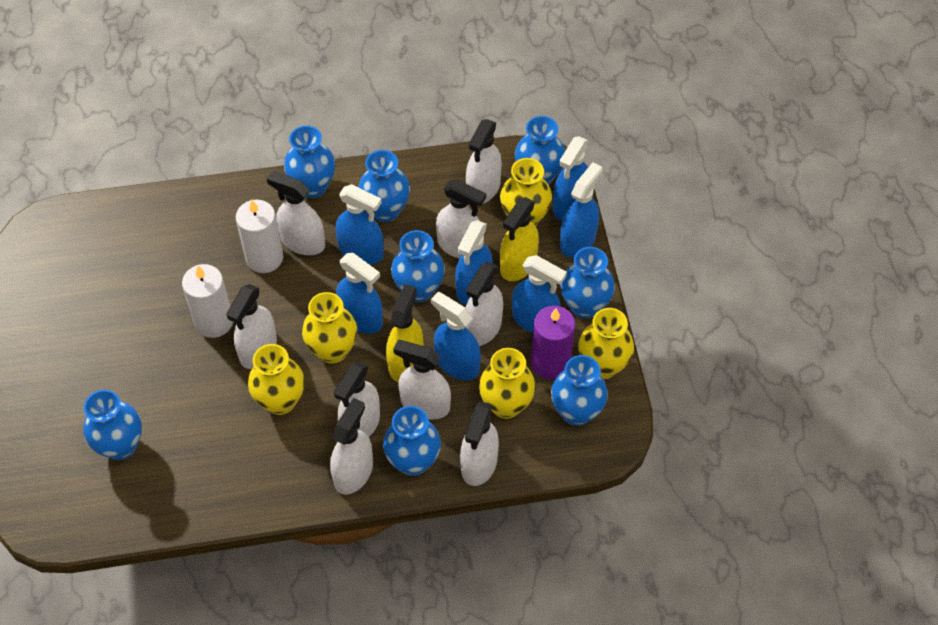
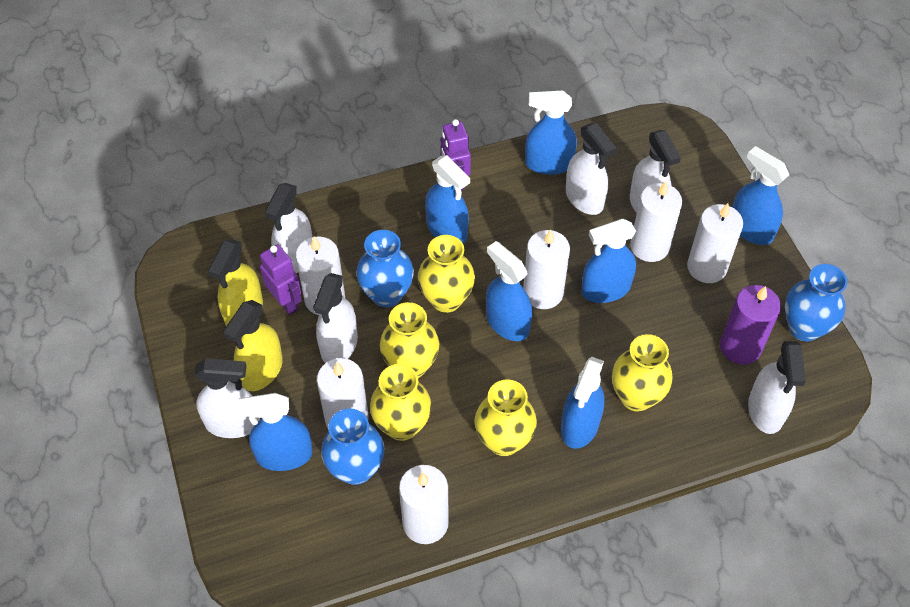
blue vase: [83,390,142,460] [284,126,335,198] [358,150,410,222] [383,406,441,476] [391,230,445,302] [515,116,565,185] [551,355,608,426] [561,247,615,319] = 8 -> [321,409,385,485] [356,230,414,307] [785,264,847,341] = 3
purple robot: none = 0 -> [260,244,302,315] [440,119,471,190] = 2
white candle: [182,264,233,338] [236,200,283,273] = 2 -> [296,236,345,315] [317,358,368,430] [399,465,449,544] [523,229,570,309] [630,181,682,262] [687,203,743,283] = 6
white spray bottle: [226,284,277,369] [267,171,325,255] [330,398,373,495] [334,361,380,437] [393,340,451,419] [436,179,486,259] [460,401,499,486] [465,262,503,346] [466,119,502,203] = 9 -> [194,358,260,438] [265,183,312,273] [313,273,358,363] [566,123,616,215] [630,130,681,213] [748,341,806,434] = 6

